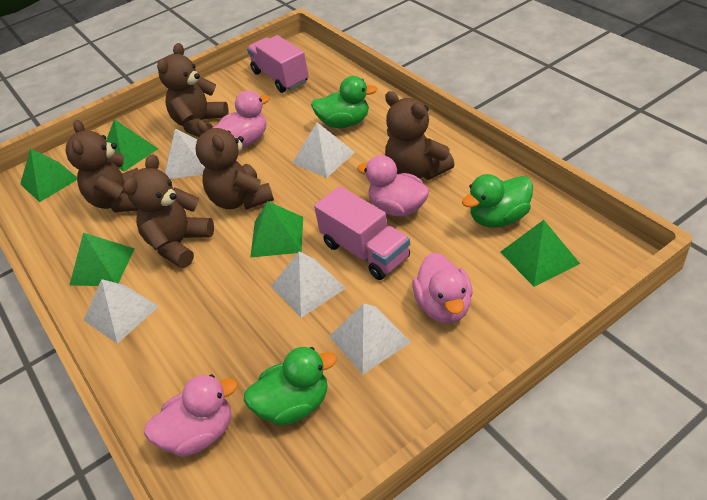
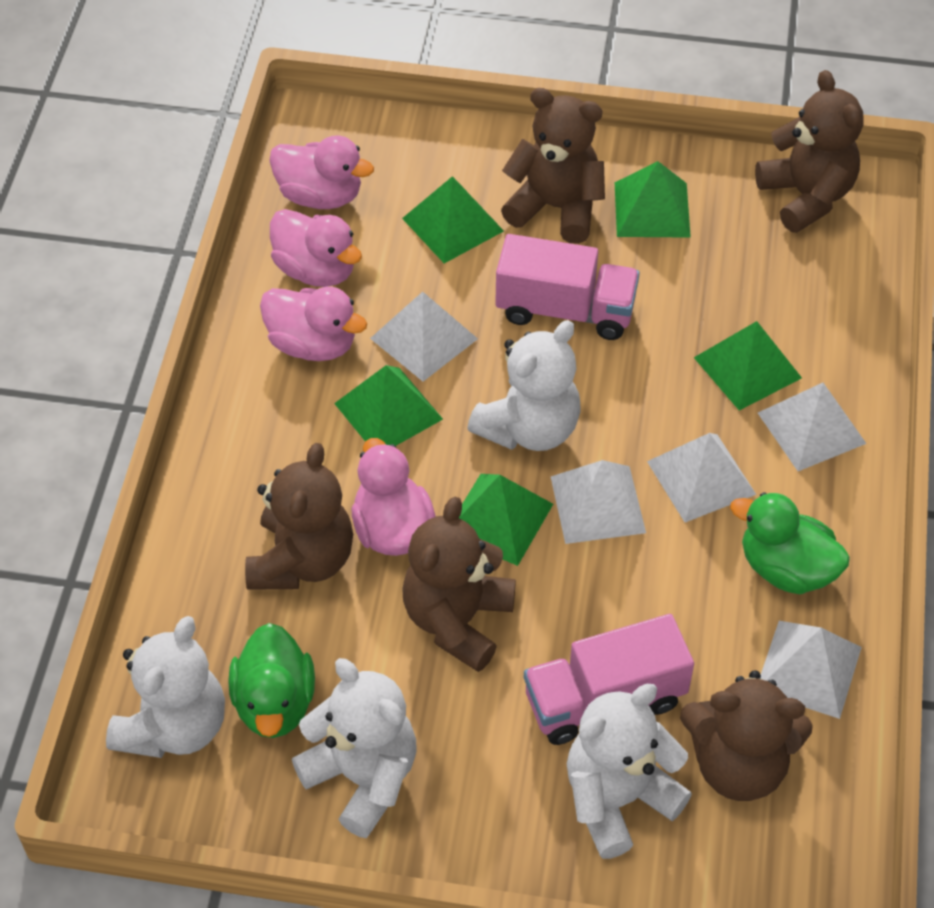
green duck: [244,347,337,426] [311,76,377,128] [462,174,533,228] = 3 -> [229,623,315,738] [730,492,850,594] = 2
white teddy bear: none = 0 -> [106,616,225,758] [292,658,416,838] [467,320,581,451] [567,684,692,859] = 4

